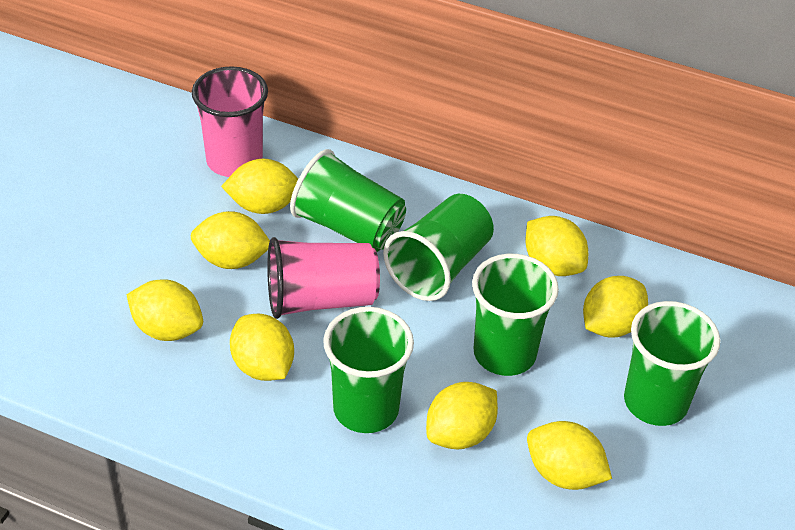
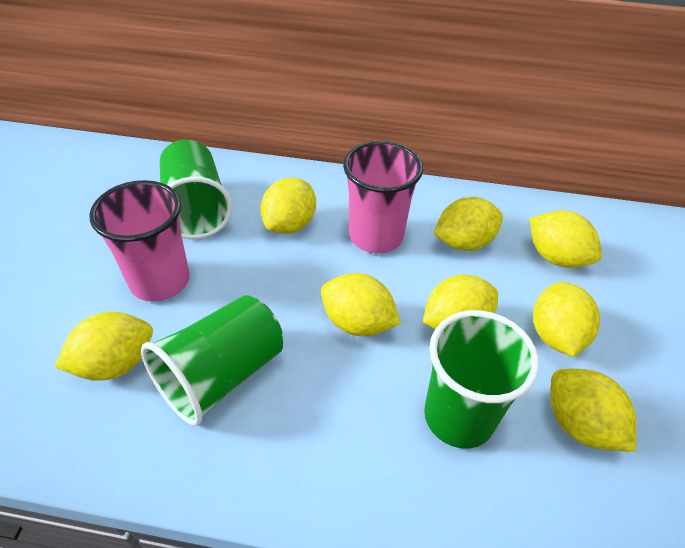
green cup: [290,149,406,252] [323,307,414,433] [383,194,494,301] [472,254,559,376] [624,301,720,426] = 5 -> [141,295,283,426] [160,140,233,239] [424,310,539,448] = 3

